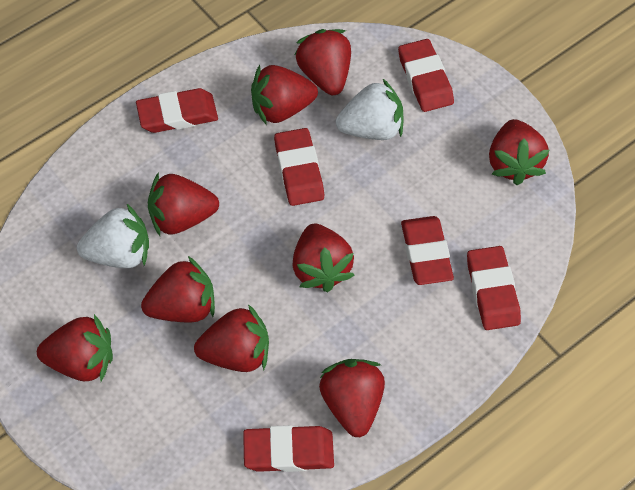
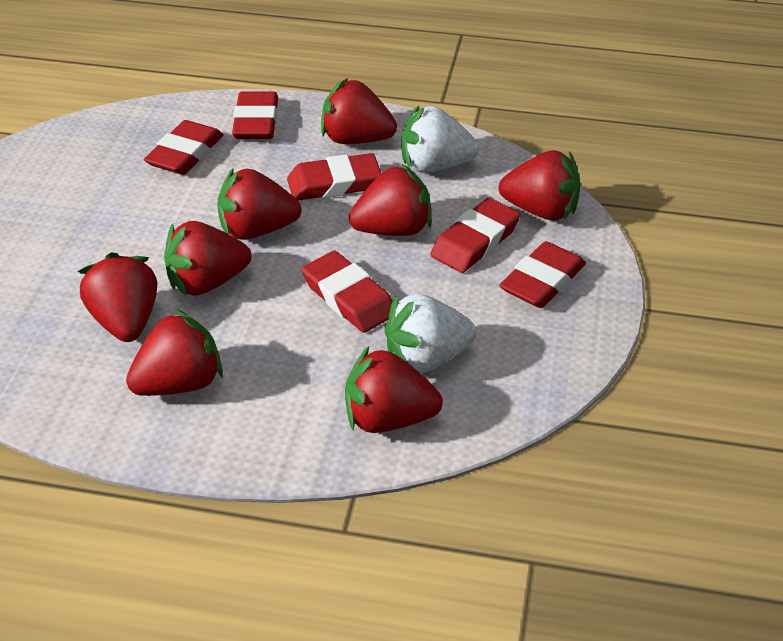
red strawberry: [37,314,113,381] [141,256,215,322] [148,172,219,236] [194,304,269,372] [251,65,318,125] [292,223,355,292] [295,29,351,95] [319,359,385,437] [489,119,550,185] = 9 -> [78,252,157,342] [126,309,223,396] [164,221,252,296] [217,168,301,240] [321,78,397,144] [345,346,443,433] [349,163,432,236] [499,150,580,221] = 8

